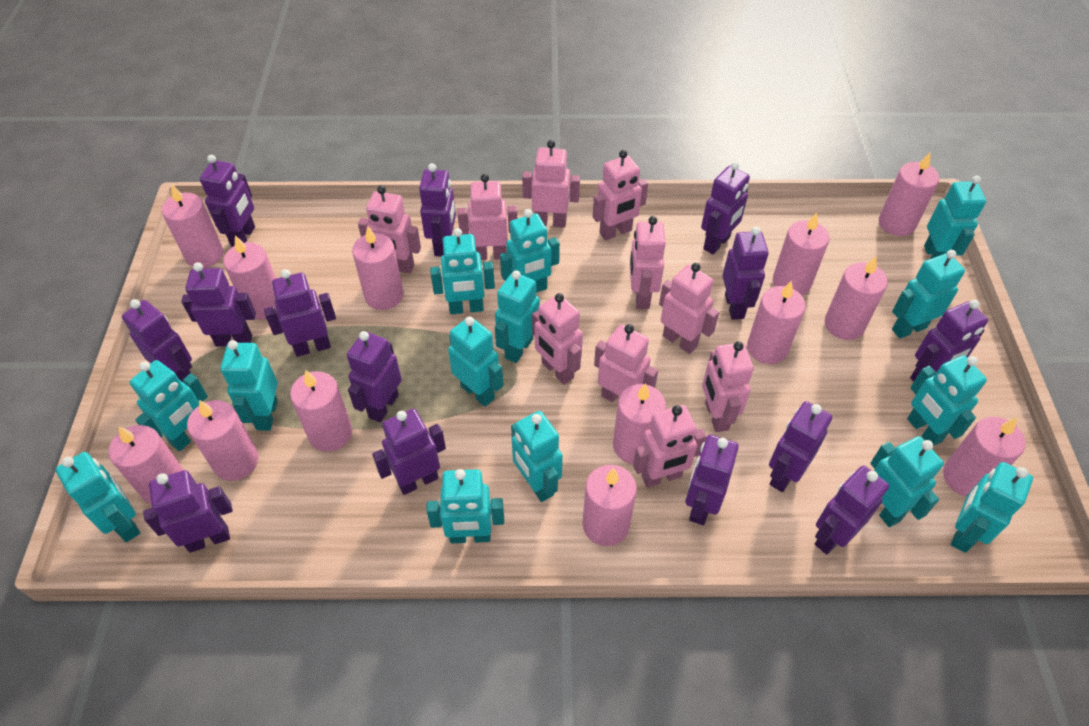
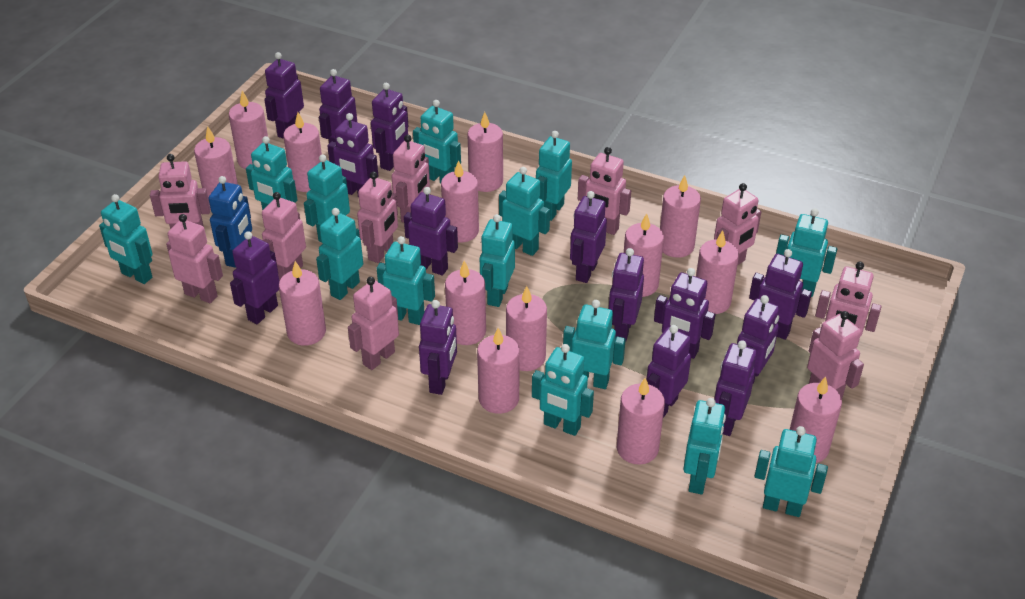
blue robot: none = 0 -> [209,176,252,268] = 1
pink candle: [109,425,184,505] [162,184,223,268] [187,400,259,481] [223,235,277,319] [290,370,352,452] [352,226,404,310] [583,465,637,546] [613,383,666,464] [747,280,806,364] [773,212,830,295] [825,256,888,340] [879,152,940,236] [943,417,1026,497] = 13 -> [194,127,238,204] [229,91,268,169] [279,261,326,346] [283,112,322,192] [441,160,479,243] [445,261,486,345] [467,112,503,192] [477,328,520,414] [506,286,547,371] [617,378,665,465] [624,213,664,297] [660,175,701,258] [696,230,739,314] [790,376,842,463] = 14

